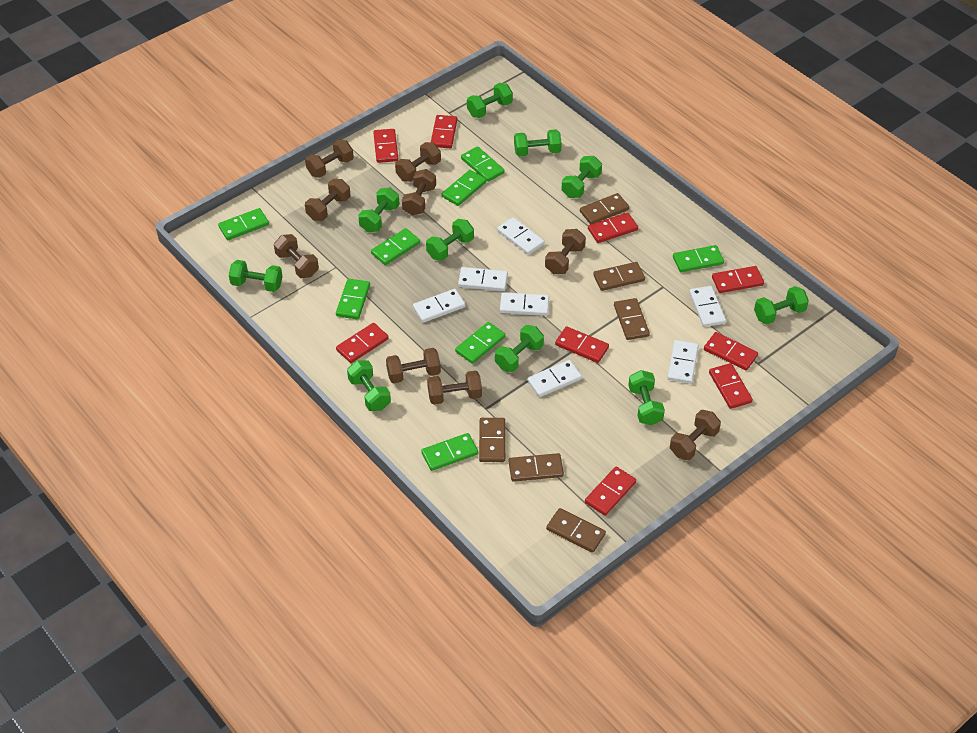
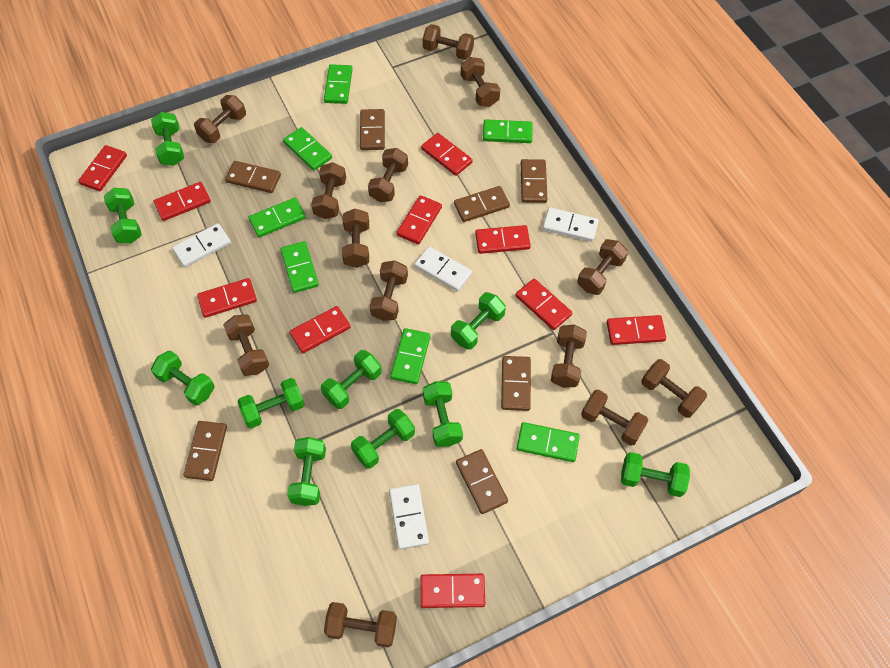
brown domino: [479,418,505,462] [509,453,564,482] [546,508,606,553] [580,193,629,224] [593,262,645,291] [614,298,650,340] = 6 -> [183,421,227,481] [225,161,281,193] [360,109,385,150] [454,186,510,222] [456,449,508,514] [501,356,531,411] [521,159,547,203] = 7
brown dumbbell: [274,234,319,278] [305,139,354,178] [305,179,350,221] [386,348,441,384] [395,142,441,182] [402,169,436,215] [427,371,482,405] [545,229,586,274] [670,410,721,460] = 9 -> [194,95,246,143] [223,314,269,376] [311,162,346,219] [324,602,397,648] [342,209,369,268] [368,148,408,202] [370,260,408,321] [423,24,474,60] [461,57,500,107] [551,324,587,388] [577,239,628,295] [581,389,648,446] [641,359,707,418] = 13
green domino: [218,208,269,240] [336,279,370,320] [371,228,420,265] [421,433,478,471] [442,170,486,206] [455,322,505,364] [461,146,505,182] [673,245,724,272] = 8 -> [249,198,306,237] [281,241,319,293] [283,127,332,171] [324,64,352,104] [390,328,430,384] [483,119,533,143] [517,422,580,462] = 7
red domino: [336,323,389,363] [373,129,398,163] [431,115,457,148] [555,326,609,363] [585,467,636,516] [588,213,638,243] [704,332,758,371] [709,363,753,409] [712,266,764,293] = 9 -> [78,145,127,191] [154,182,211,221] [197,278,257,318] [290,306,351,353] [396,195,442,244] [420,574,485,608] [421,133,473,176] [475,225,531,254] [516,279,572,330] [607,315,666,345] = 10
white domino: [413,289,466,323] [458,267,508,291] [497,217,545,255] [500,292,549,316] [527,360,582,397] [668,340,699,384] [689,286,726,327] = 7 -> [172,223,231,267] [389,484,429,549] [414,246,472,292] [543,207,599,242] = 4

